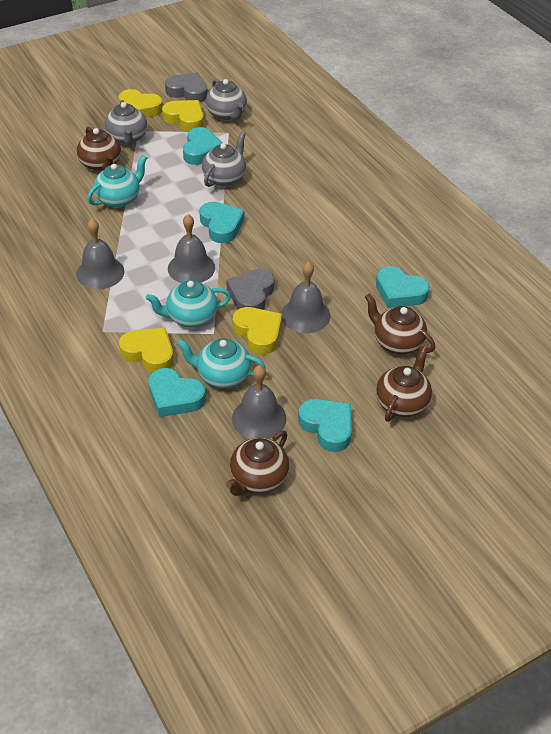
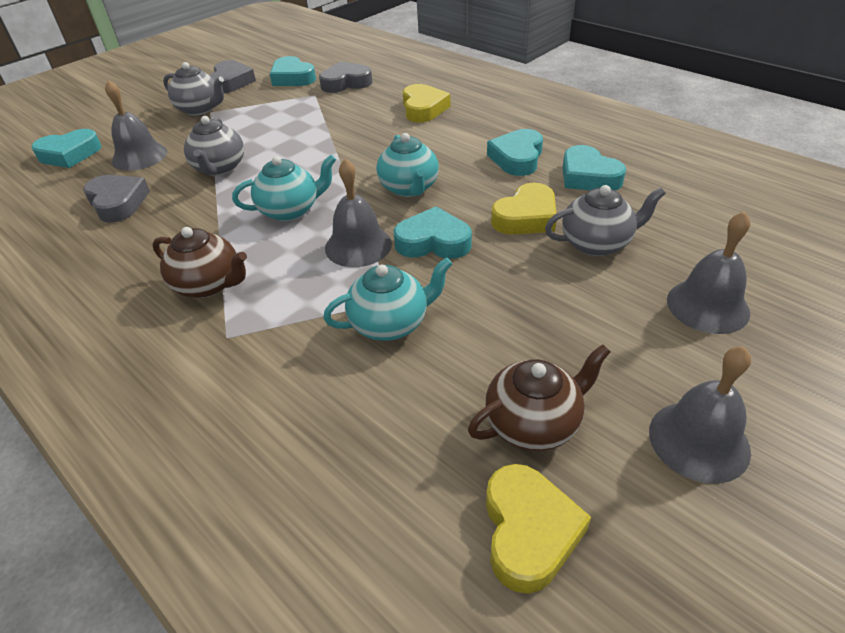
brown teapot: [77,127,121,171] [226,430,289,496] [365,294,435,354] [376,346,432,422] = 4 -> [152,227,247,298] [468,344,610,451] = 2
grey heart: [165,72,208,102] [226,269,275,310] = 2 -> [83,175,150,223] [210,60,256,93] [319,61,372,93] = 3
yellow heart: [118,89,163,118] [119,327,174,373] [162,100,204,132] [233,307,282,355] = 4 -> [403,84,451,122] [486,464,591,594] [491,183,556,235] = 3

